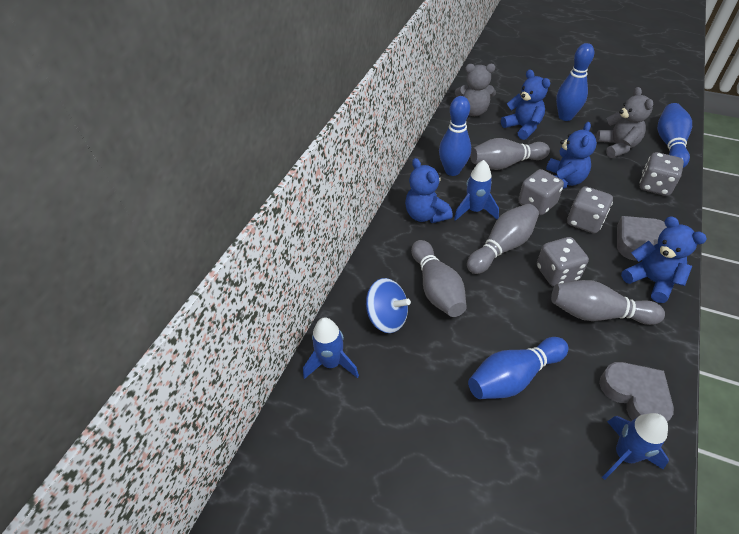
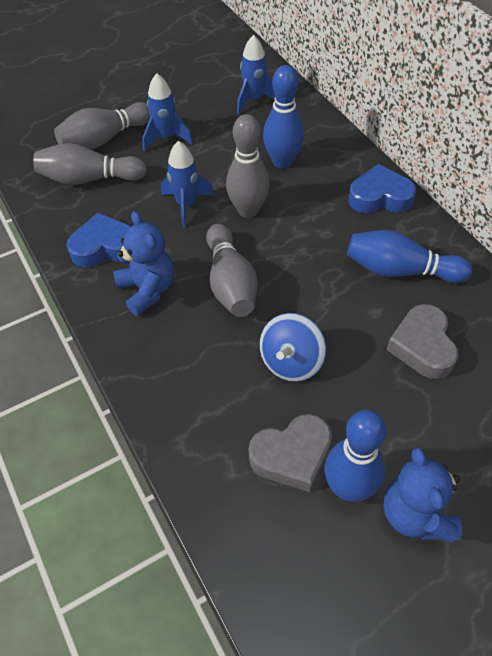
blue bowling pin: [439,96,471,176] [468,337,569,399] [556,43,594,121] [657,103,692,168] = 4 -> [263,65,304,168] [324,410,386,502] [347,230,472,283] = 3
blue heart: none = 0 -> [66,213,131,267] [348,164,416,213] = 2
blue teddy bear: [405,158,453,223] [501,70,551,140] [546,122,597,189] [621,216,707,303] = 4 -> [113,211,174,316] [383,447,462,542] = 2
grey dice: [518,169,564,215] [537,237,589,287] [567,186,613,233] [640,152,684,196] = 4 -> none = 0
grey teddy bear: [455,64,496,116] [596,87,653,158] = 2 -> none = 0

